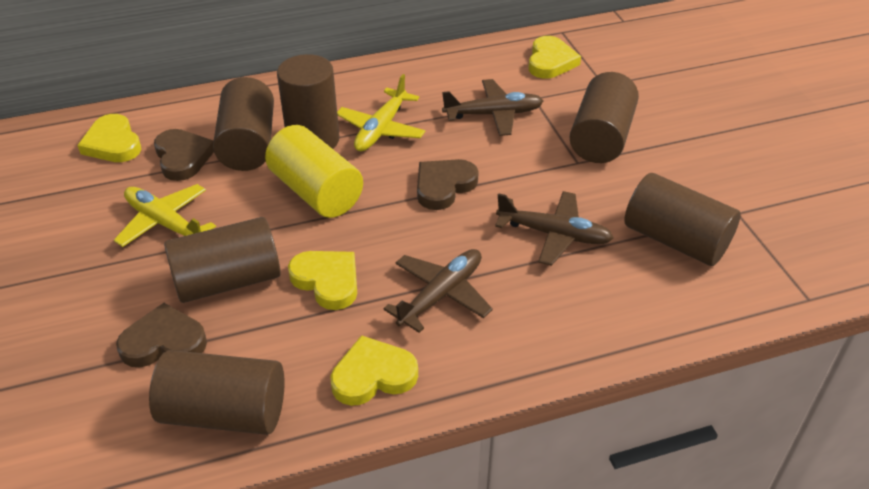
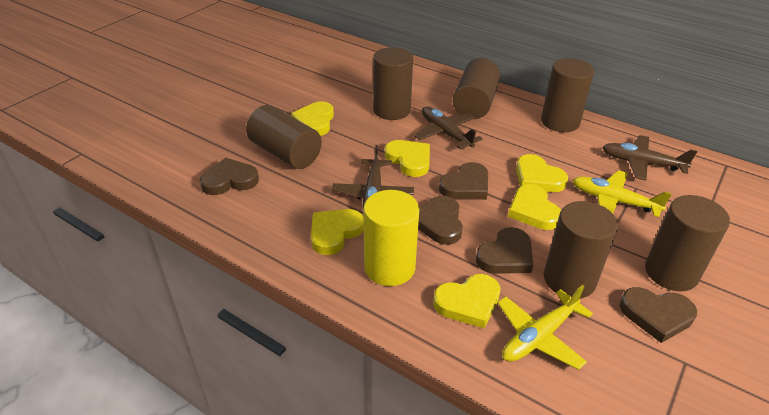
brown heart: [116,303,207,367] [154,129,214,181] [417,159,479,210] = 3 -> [200,158,259,195] [418,196,463,245] [439,162,488,200] [476,227,533,274] [620,287,697,343] = 5
yellow heart: [77,114,142,162] [288,251,357,310] [330,335,418,406] [528,36,581,79] = 4 -> [291,101,334,136] [311,209,364,255] [385,140,430,177] [433,274,501,328] [508,184,561,230] [516,154,568,192] = 6

